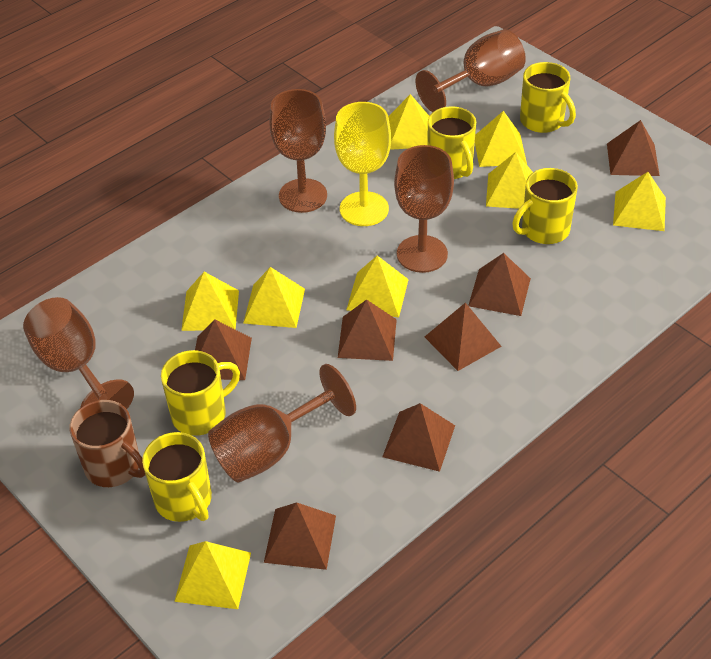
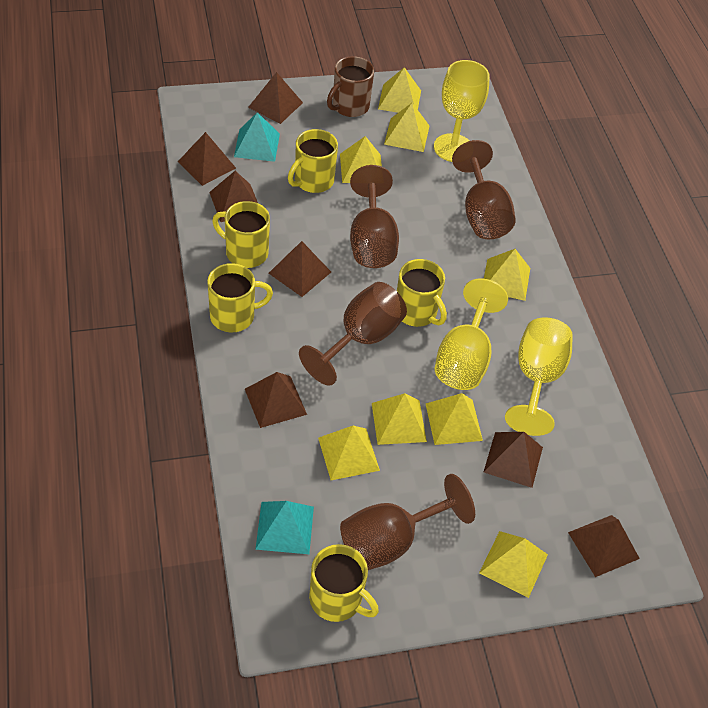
brown goblet: [23,297,134,409] [208,364,356,482] [270,89,327,213] [394,145,454,273] [416,29,526,112] = 5 -> [299,282,407,386] [340,474,475,570] [350,165,399,268] [452,140,516,239] = 4
turquoise pyramid: none = 0 -> [234,112,280,162] [255,501,314,554] = 2
yellow goblet: [334,102,391,226] = 1 -> [434,60,490,162] [434,278,508,390] [505,318,573,436] = 3

